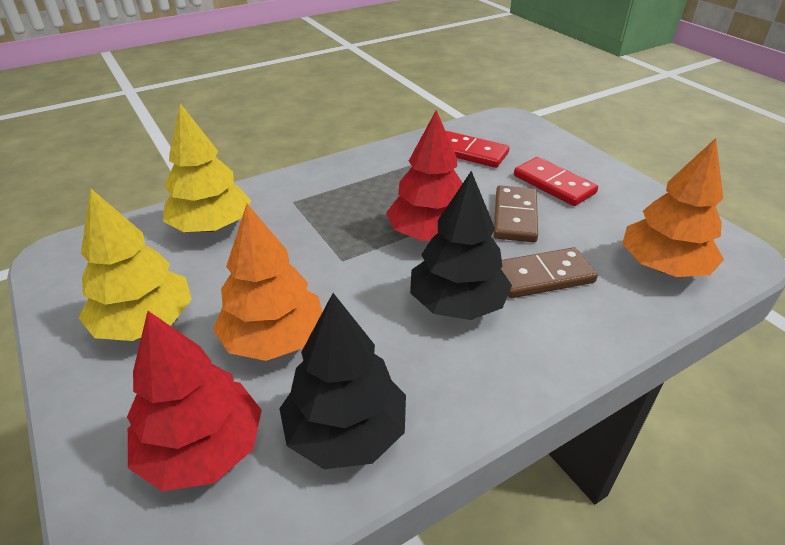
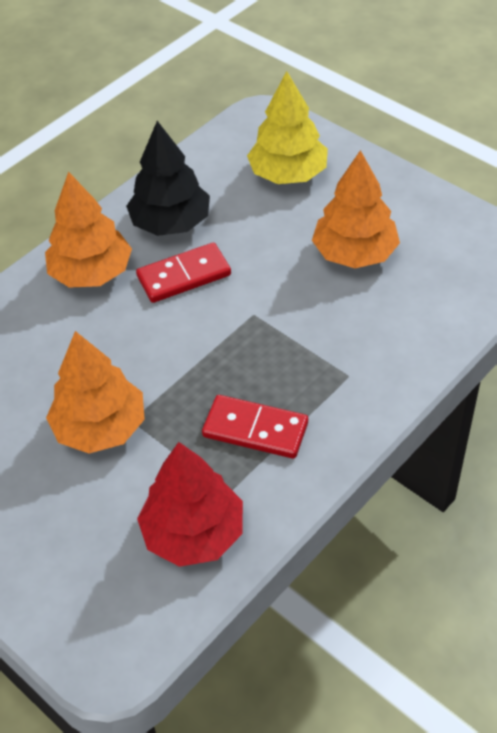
black tree: [279,293,406,469] [410,171,512,320] = 2 -> [126,121,210,236] = 1
brown domino: [493,185,538,243] [501,247,598,298] = 2 -> none = 0
orange tree: [213,204,322,361] [622,138,724,277] = 2 -> [45,172,132,288] [46,331,145,454] [312,150,400,268] = 3
red tree: [127,311,262,491] [386,110,463,241] = 2 -> [137,442,243,567] = 1
yellow tree: [79,188,192,341] [163,103,251,232] = 2 -> [247,71,328,184] = 1

